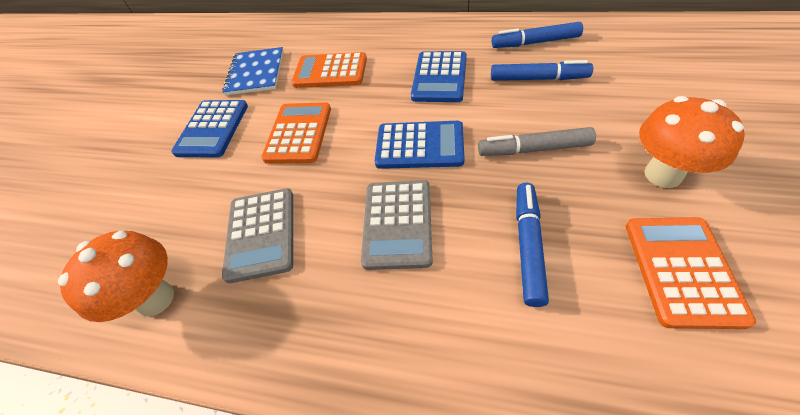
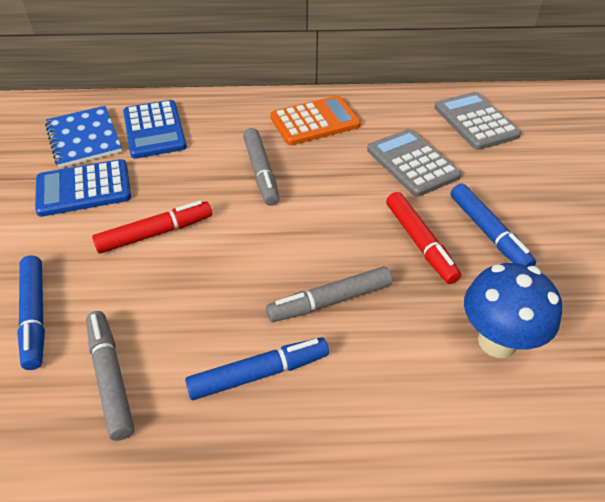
blue calculator: [171,100,248,158] [375,121,465,169] [411,51,467,102] = 3 -> [35,159,131,217] [123,100,187,159] = 2
blue mushroom: none = 0 -> [464,263,562,358] = 1
grey marker: [478,127,596,156] = 1 -> [86,311,134,441] [243,128,279,206] [266,266,392,322] = 3
orange calculator: [261,102,331,164] [291,52,367,88] [626,217,756,329] = 3 -> [270,96,361,145] = 1
orange mushroom: [58,231,174,322] [639,96,745,188] = 2 -> none = 0
red marker: none = 0 -> [92,201,212,254] [386,192,461,284] = 2

